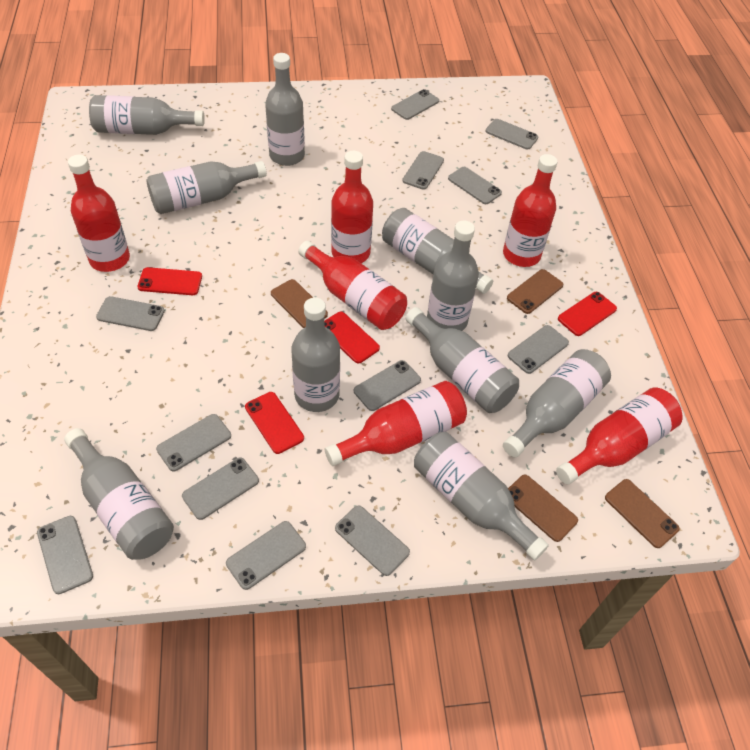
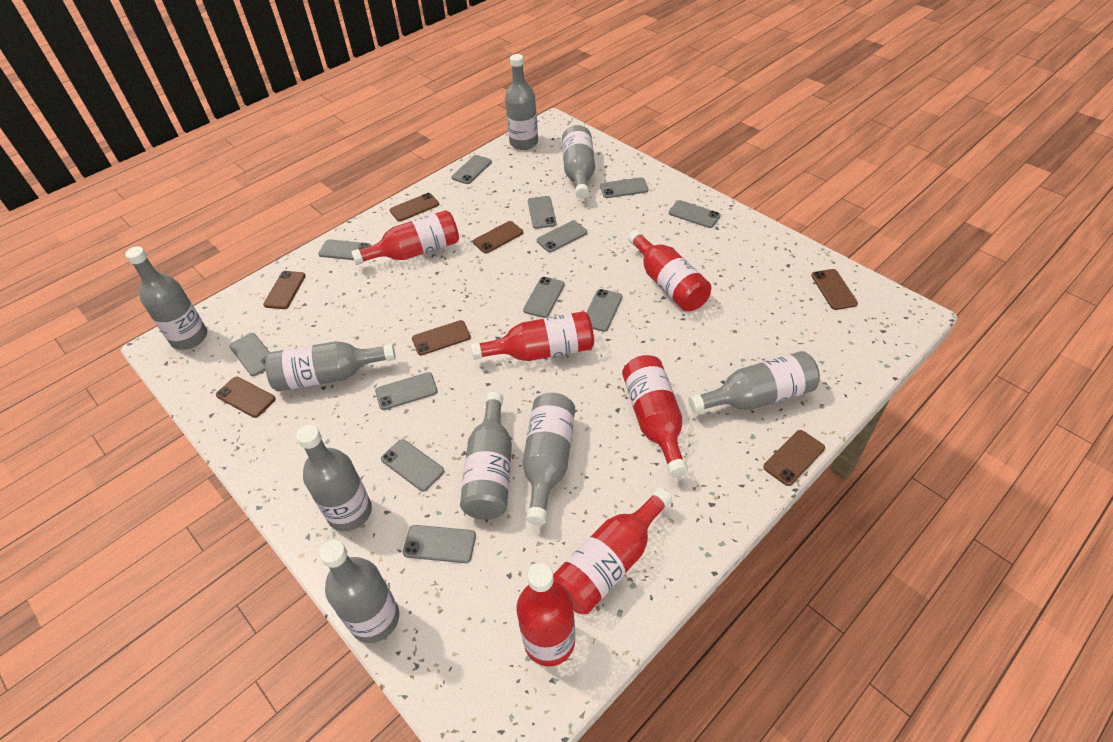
brown phone: [271,279,328,328] [507,269,563,314] [508,475,578,542] [605,479,680,548] = 4 -> [216,377,276,418] [263,271,306,309] [390,193,439,221] [412,320,471,355] [473,221,523,253] [763,430,825,486] [811,269,858,310] = 7
grey bottle: [64,428,174,560] [89,95,205,135] [146,161,267,214] [265,53,305,166] [291,298,340,412] [382,208,493,294] [405,307,519,413] [414,432,549,561] [427,221,479,331] [503,349,611,457] = 10 -> [125,246,207,350] [265,341,396,391] [296,425,372,531] [319,540,399,643] [460,392,512,520] [505,54,538,150] [522,393,575,525] [562,125,595,199] [689,351,820,413] = 9
red phone: [137,267,202,295] [245,392,304,454] [324,312,380,363] [558,292,617,336] = 4 -> none = 0

